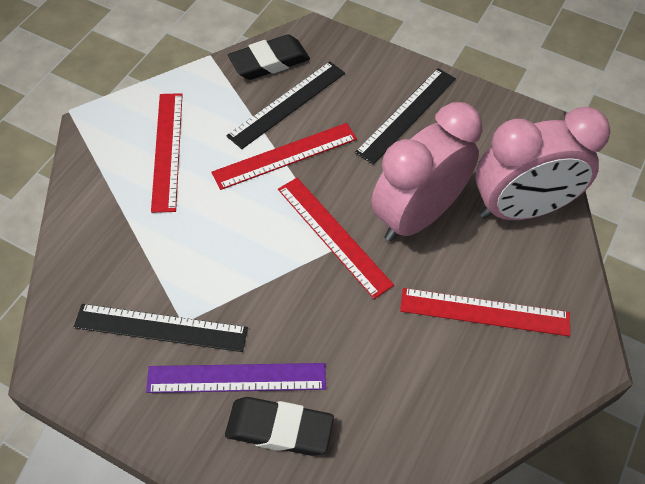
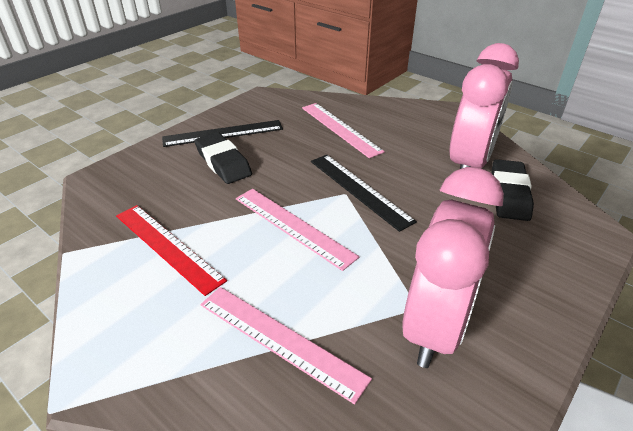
black ruler: [74,304,248,352] [226,61,345,149] [355,68,456,165] = 3 -> [162,120,283,147] [311,155,417,232] = 2
pink ruler: none = 0 -> [200,287,372,405] [236,189,359,271] [302,103,385,158] = 3
purple ruler: [146,363,326,393] = 1 -> none = 0
red ruler: [151,93,183,213] [212,123,357,190] [278,178,394,299] [400,288,570,336] = 4 -> [116,205,227,296] = 1

